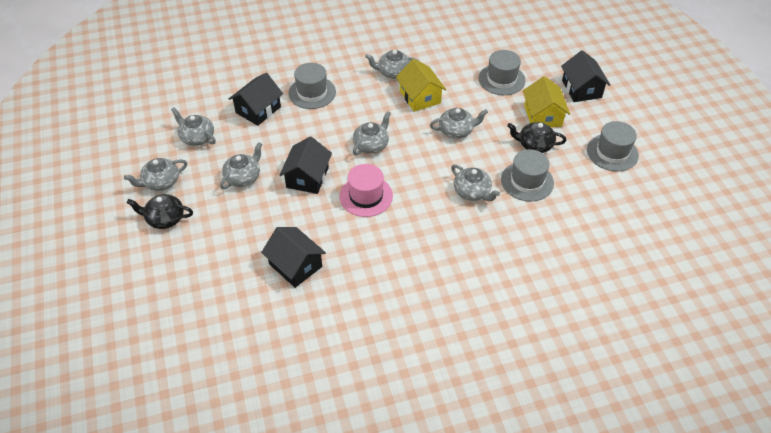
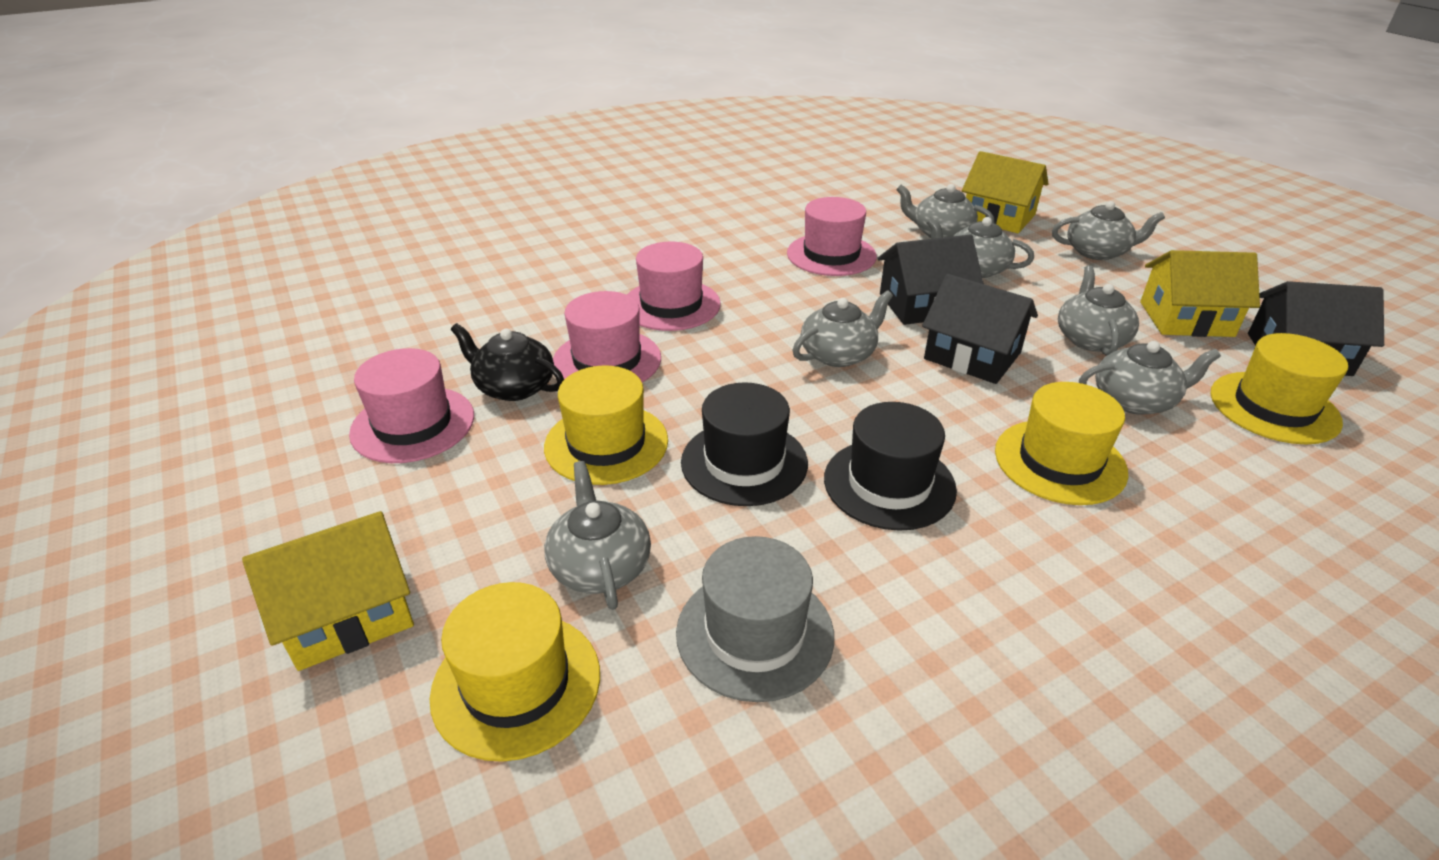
black hat: none = 0 -> [681,383,808,506] [824,402,957,531] = 2
black house: [229,73,283,126] [261,227,326,288] [280,136,332,194] [561,50,610,102] = 4 -> [877,234,984,325] [922,274,1038,384] [1248,281,1384,376] = 3
black teapot: [126,194,193,229] [507,122,566,153] = 2 -> [451,323,564,401] = 1
grey hat: [288,63,336,109] [479,50,525,95] [501,149,554,202] [587,121,639,172] = 4 -> [676,536,834,702] = 1
pink hat: [339,164,393,217] = 1 -> [349,348,474,463] [553,291,661,382] [627,242,721,331] [787,197,877,276] = 4
yellow hat: none = 0 -> [430,582,600,762] [544,365,668,485] [995,382,1128,505] [1210,333,1348,444] = 4
yellow house: [396,59,446,112] [523,76,570,127] = 2 -> [242,511,414,671] [962,151,1048,233] [1140,250,1260,337] = 3

